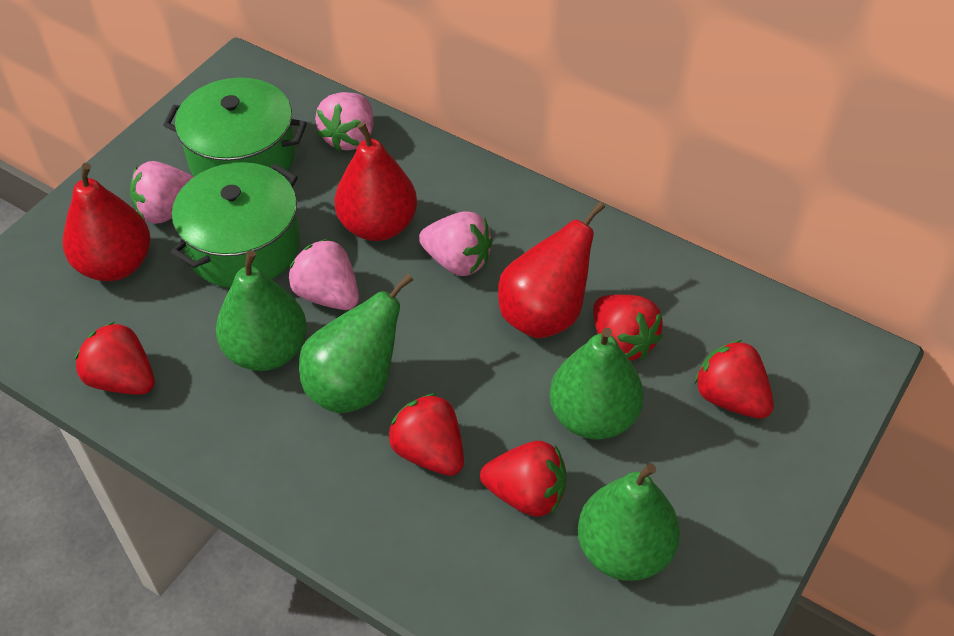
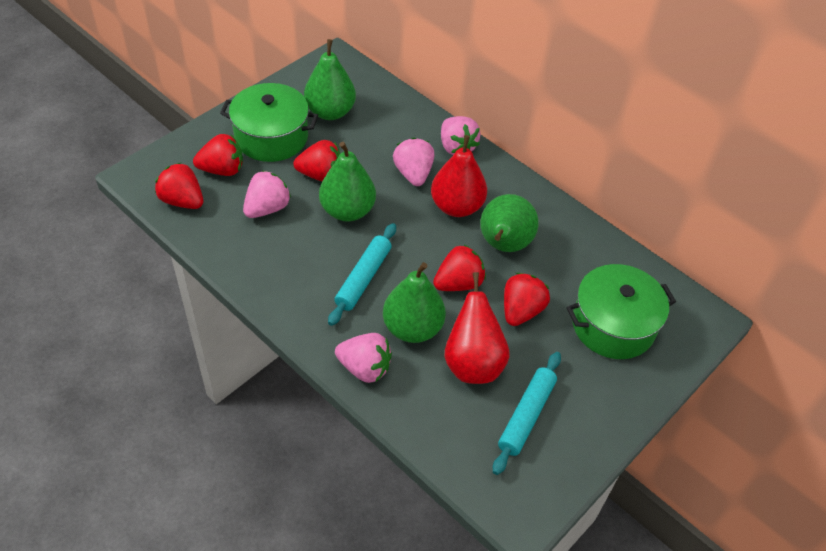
red pear: [63,163,151,281] [334,122,417,241] [498,201,605,339] = 3 -> [431,135,487,217] [445,272,510,384] = 2
turquoise rolling pin: none = 0 -> [328,223,396,326] [493,352,561,475] = 2

